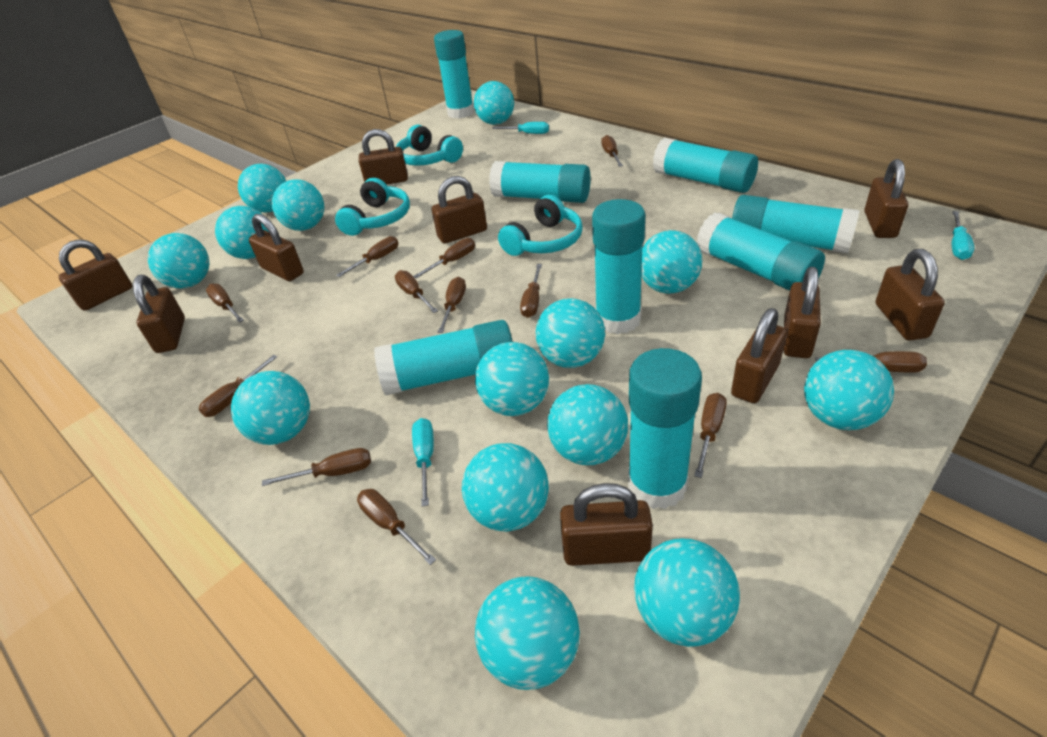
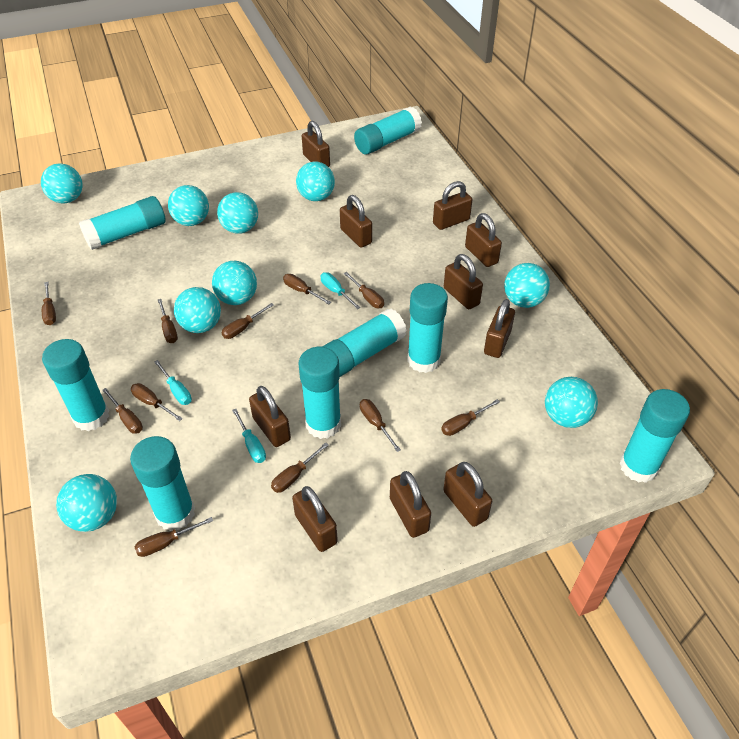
brown screwdriver: [199,355,278,417] [206,284,244,323] [262,448,371,486] [336,236,398,277] [357,489,436,565] [395,270,438,313] [413,238,475,278] [438,277,466,333] [520,264,542,318] [601,135,623,167] [694,393,727,478] [815,351,927,373] = 12 -> [42,282,56,325] [102,388,143,434] [131,383,183,421] [134,517,213,557] [158,299,178,343] [222,303,274,339] [271,442,329,493] [283,274,331,305] [344,272,384,308] [360,399,401,452] [441,399,500,436] = 11
turquoise ball: [148,233,209,288] [215,206,269,259] [231,371,310,445] [238,164,286,213] [272,179,324,231] [462,443,549,532] [474,81,514,125] [475,342,549,416] [475,577,580,690] [536,298,605,368] [547,384,628,465] [634,539,740,647] [641,230,702,294] [804,350,894,430] = 14 -> [41,163,83,203] [56,474,117,532] [168,185,209,226] [174,287,221,333] [212,261,257,305] [217,192,258,234] [296,161,335,201] [504,263,550,308] [545,377,598,428] = 9
turquoise headphones: [335,178,410,236] [396,125,463,166] [498,195,583,256] = 3 -> none = 0

